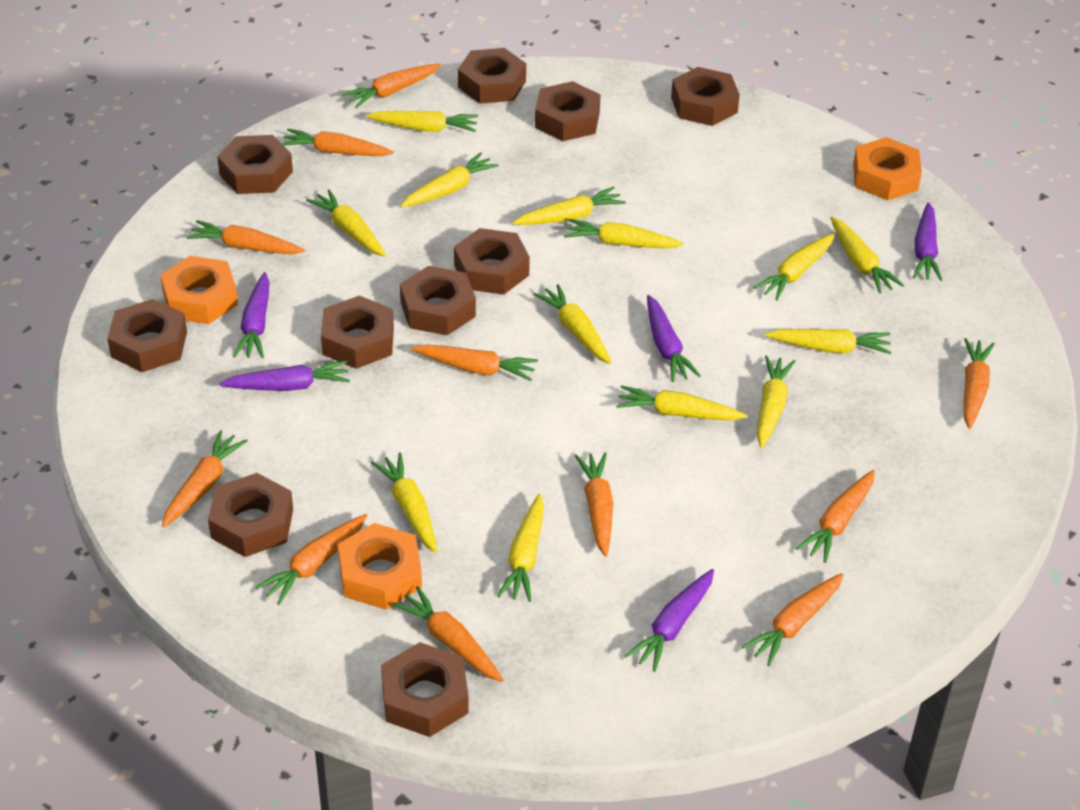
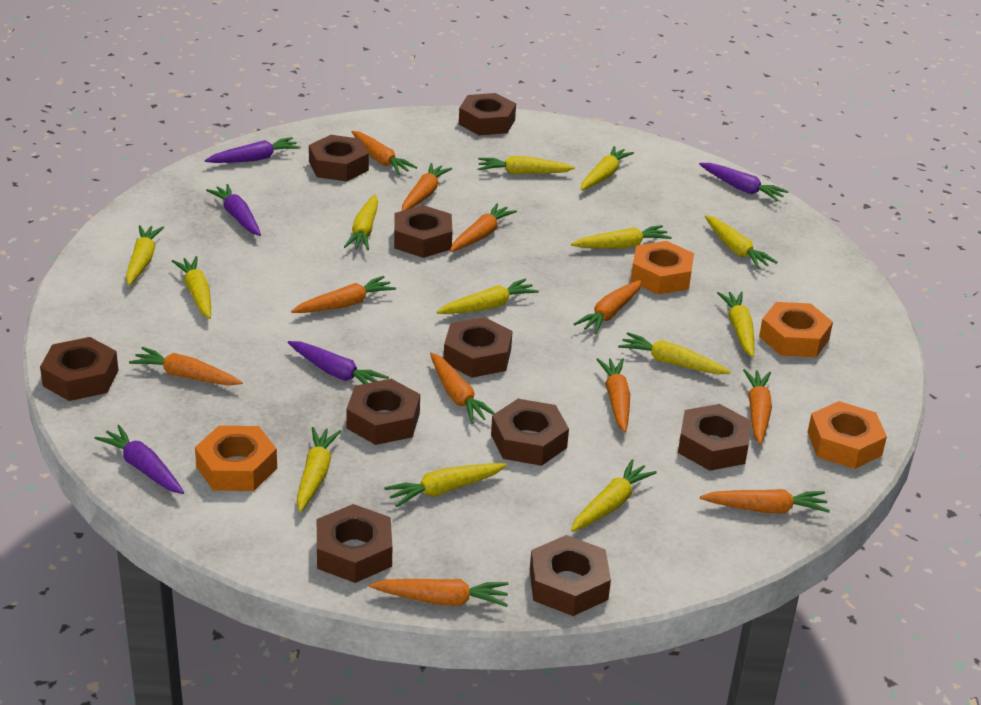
orange nut: [160,256,238,324] [338,523,422,610] [853,137,922,200] = 3 -> [195,425,277,491] [631,241,694,295] [759,302,833,357] [807,401,887,469] = 4

